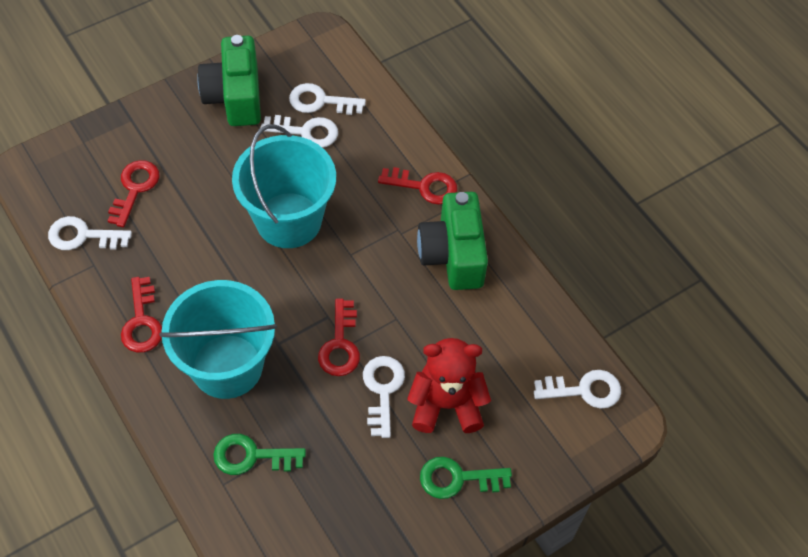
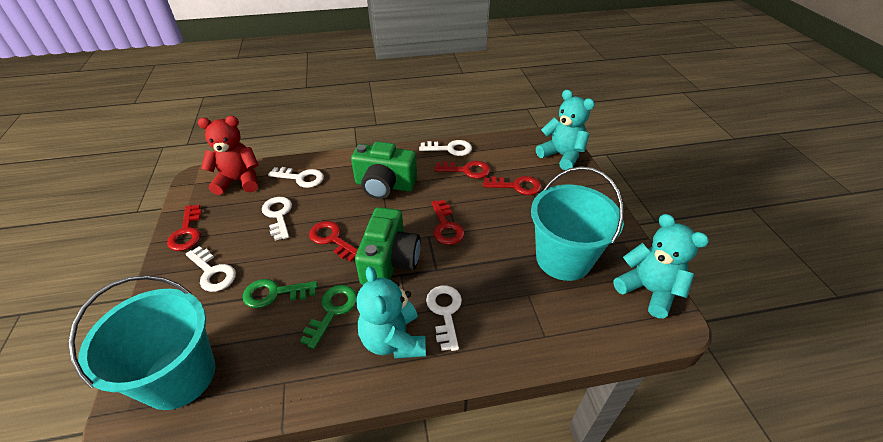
red key: [108,160,160,227] [121,277,162,353] [318,299,360,376] [378,167,457,205] = 4 -> [167,205,202,251] [309,221,358,262] [432,200,464,245] [434,161,490,179] [483,176,541,195] = 5
turquoise teddy bear: none = 0 -> [357,266,426,359] [536,90,595,170] [613,214,709,318] = 3

